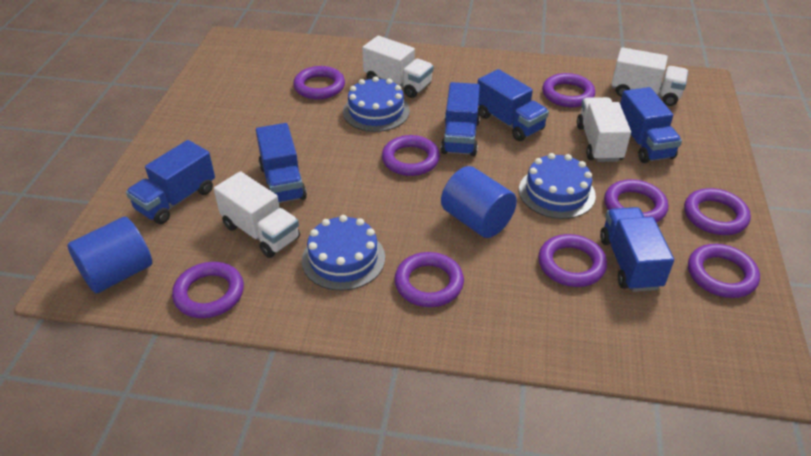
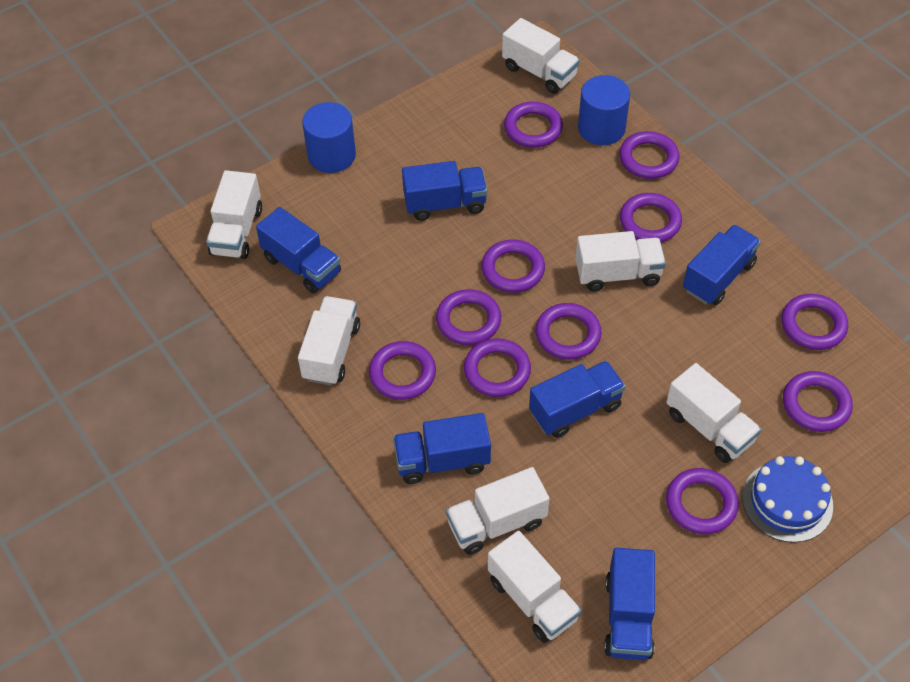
blue cake: [302,215,385,291] [343,76,410,132] [519,153,596,219] = 3 -> [742,456,833,543] = 1
purple ring: [172,262,244,318] [293,66,345,100] [382,135,440,176] [394,252,464,307] [538,234,607,287] [542,73,595,107] [604,179,668,223] [684,188,751,235] [688,244,760,298] = 9 -> [369,341,436,400] [436,289,501,345] [464,338,531,397] [481,239,545,293] [504,102,563,148] [535,303,602,360] [619,131,679,179] [620,193,682,242] [666,468,739,534] [781,294,848,350] [783,371,853,432] = 11
white truck: [214,171,300,258] [362,36,434,98] [577,97,631,162] [612,47,688,106] = 4 -> [206,170,262,259] [298,296,360,386] [446,467,549,555] [488,531,582,643] [502,18,580,94] [575,231,666,291] [666,363,761,463] = 7

